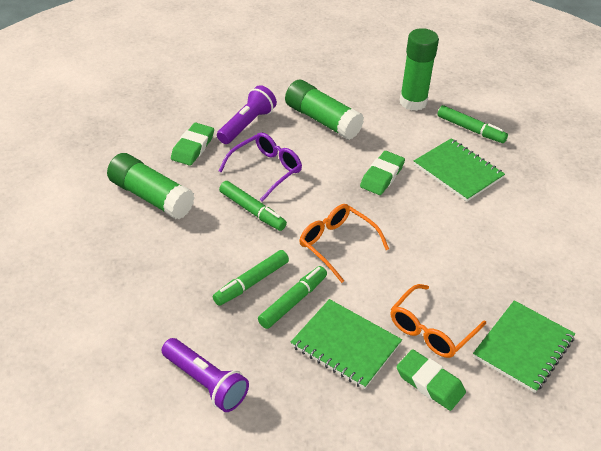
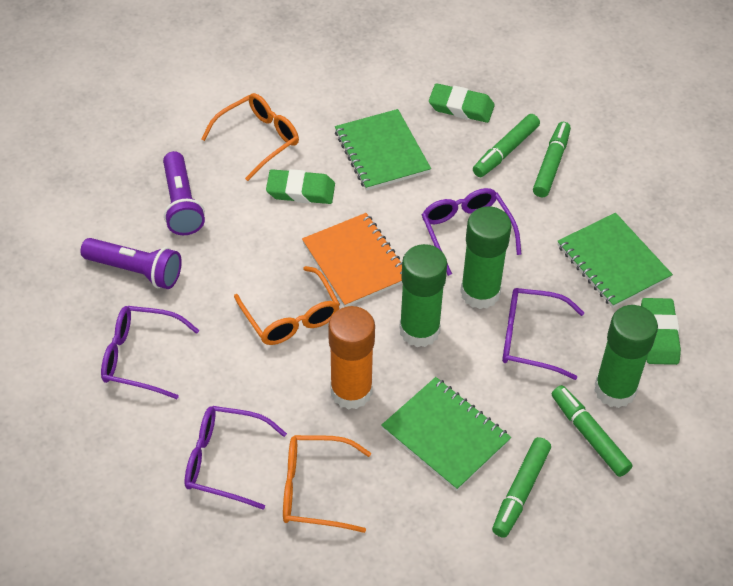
orange glasses: [299,204,389,283] [391,284,486,358] = 2 -> [201,93,299,181] [234,266,340,345] [283,435,371,533] = 3
orange glue stick: none = 0 -> [328,306,375,410] = 1
orange notebook: none = 0 -> [302,213,402,307] = 1
purple glasses: [219,132,302,202] = 1 -> [101,306,199,399] [184,406,287,510] [422,188,522,276] [502,288,584,380] = 4

